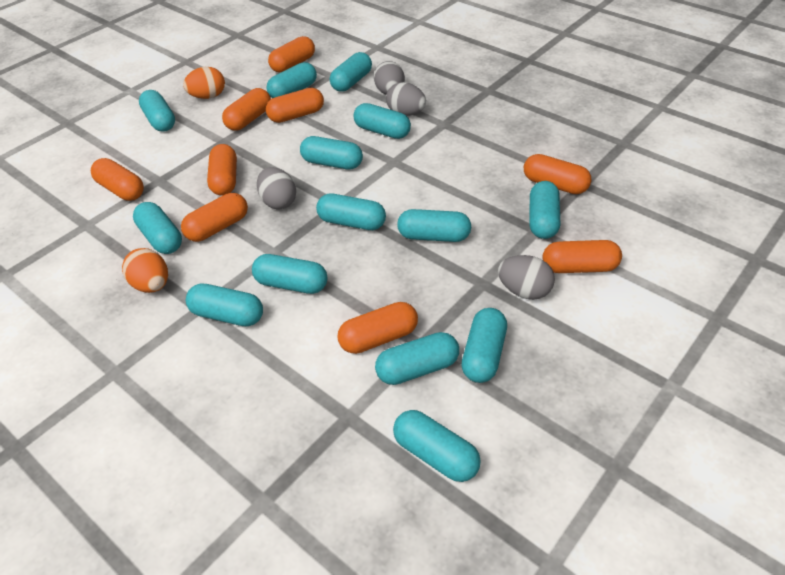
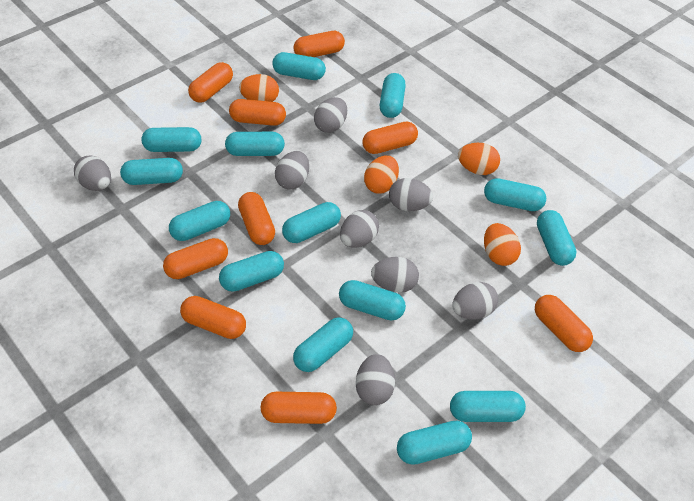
grey egg: [257,167,296,209] [374,61,405,95] [386,82,426,116] [498,255,555,300] = 4 -> [74,156,111,191] [275,151,309,189] [314,97,347,133] [340,210,379,248] [356,354,395,405] [371,257,419,293] [389,178,433,211] [452,282,498,320] = 8
orange egg: [122,248,168,293] [183,67,225,99] = 2 -> [239,74,279,102] [364,155,399,194] [458,143,500,175] [484,223,521,266] = 4

